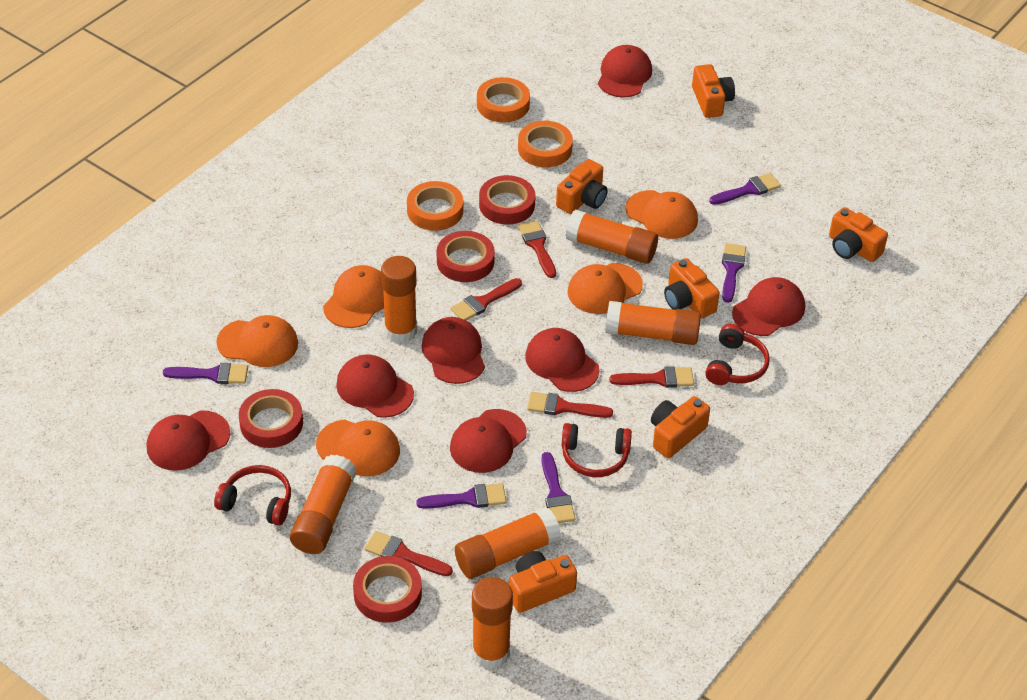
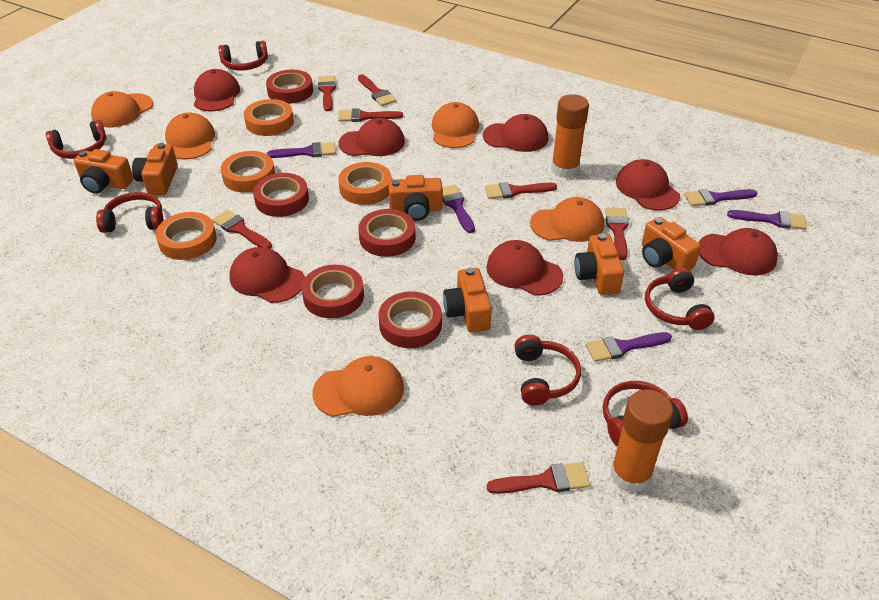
orange glue stick: [290,455,357,554] [381,256,417,343] [455,507,561,579] [472,577,513,669] [565,209,658,264] [605,301,701,345] = 6 -> [551,94,589,178] [610,389,673,493] = 2
orange tape: [407,181,463,231] [477,77,530,123] [518,121,573,167] = 3 -> [156,212,217,260] [221,151,275,193] [244,99,294,136] [338,162,392,205] = 4
red brush: [365,531,453,576] [451,278,522,321] [518,220,556,278] [527,392,613,418] [609,366,694,388] = 5 -> [212,210,272,249] [318,76,336,111] [338,108,403,122] [358,74,396,106] [485,182,557,199] [487,462,590,494] [605,208,629,260] = 7
red headphones: [214,465,291,526] [561,423,632,477] [705,324,770,385] = 3 -> [46,120,107,159] [96,192,163,233] [218,41,268,71] [515,335,581,406] [603,381,688,447] [645,268,715,330] = 6
red tape: [239,389,303,448] [353,556,422,623] [437,231,495,282] [479,175,536,225] = 4 -> [253,173,309,217] [266,70,313,104] [302,265,364,318] [358,209,416,257] [378,291,442,348] = 5

